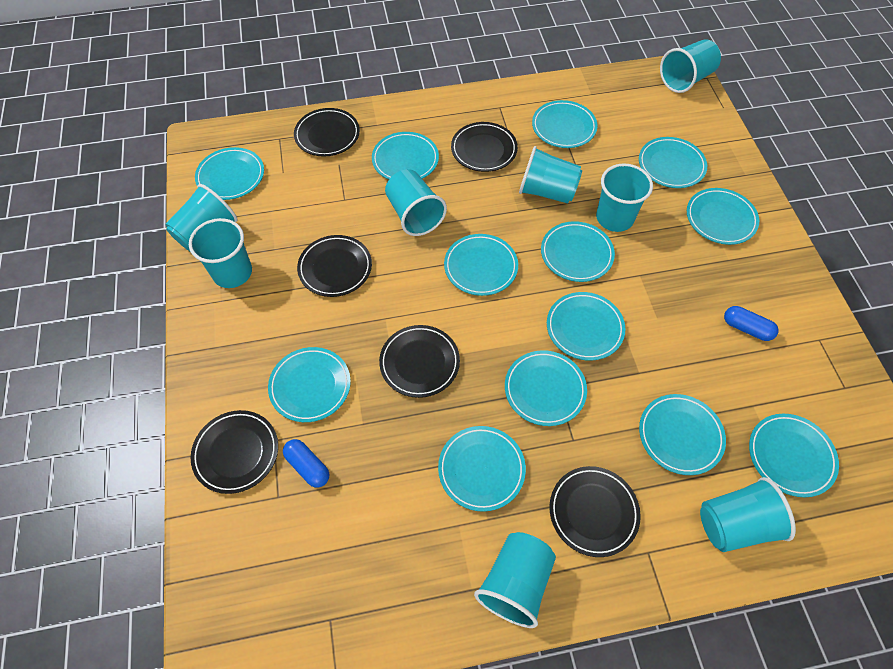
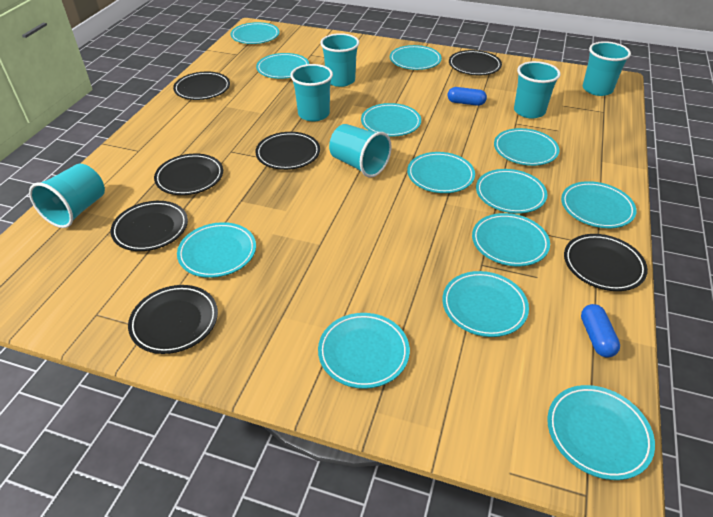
black plate: [191,410,278,494] [294,108,360,157] [297,235,372,297] [379,325,460,398] [451,122,518,172] [549,466,641,557] = 6 -> [111,201,188,251] [128,285,218,354] [154,153,223,195] [173,72,230,100] [255,132,320,170] [449,50,502,75] [564,234,648,291] = 7
turquoise cup: [165,184,238,251] [189,218,252,288] [385,169,447,236] [474,532,556,628] [519,146,582,204] [596,163,653,232] [660,39,721,93] [700,477,796,552] = 8 -> [29,164,105,228] [290,64,333,122] [320,33,359,87] [329,124,392,177] [514,61,561,119] [583,41,631,96] = 6

